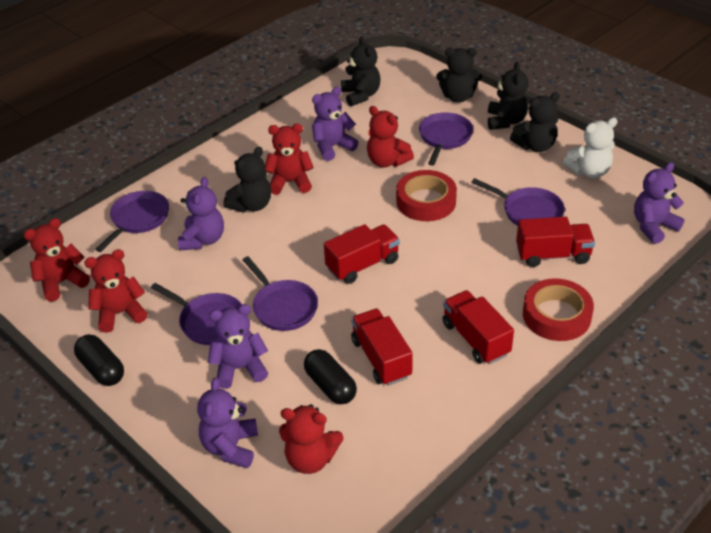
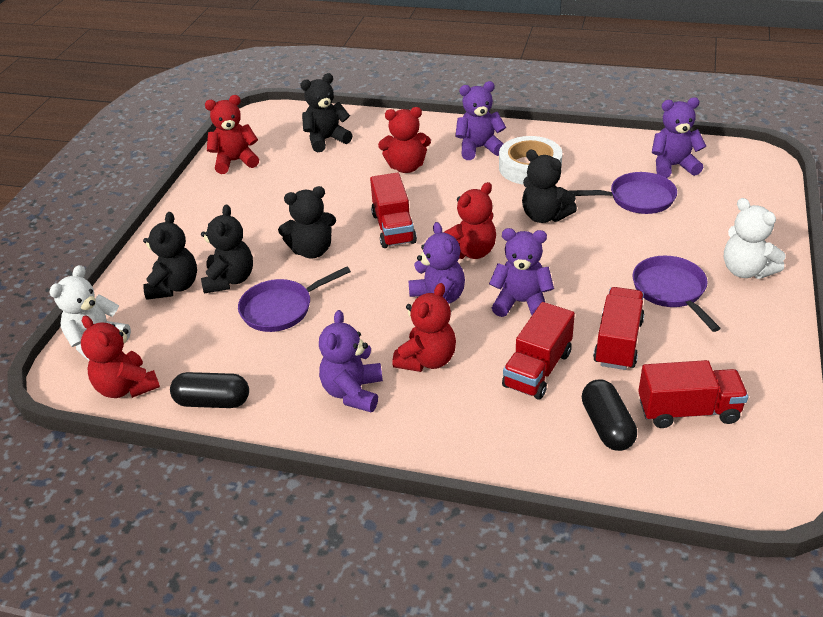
purple pan: [95,191,169,252] [151,283,242,345] [243,256,318,331] [419,112,473,166] [471,178,565,226] = 5 -> [238,267,351,332] [569,172,677,214] [633,256,721,332] = 3
red tape: [396,170,457,221] [523,278,594,341] = 2 -> none = 0
white tape: none = 0 -> [499,136,562,185] = 1
white teddy bear: [563,118,618,178] = 1 -> [49,265,131,361] [724,198,785,279] = 2

